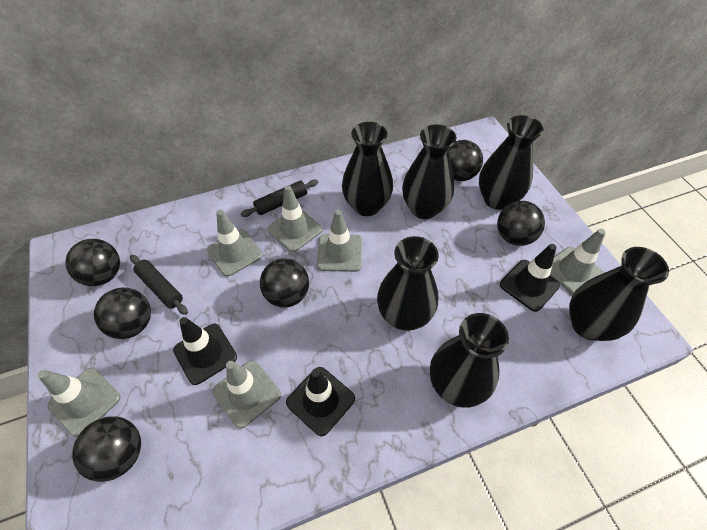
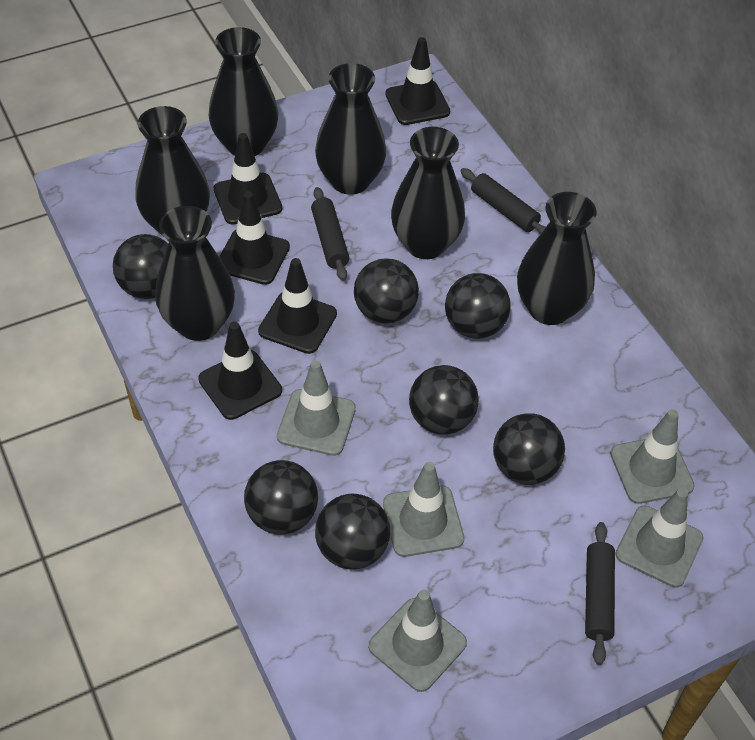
black ball: [65,239,120,286] [72,416,141,482] [94,288,151,339] [260,258,309,307] [448,140,483,181] [497,201,545,246] = 6 -> [113,234,168,299] [244,460,318,535] [315,493,390,570] [354,258,419,324] [409,365,479,435] [445,273,511,339] [493,413,565,485] = 7
black rolling pin: [130,255,188,315] [241,179,318,217] = 2 -> [311,187,349,281] [461,168,545,234] [585,522,615,665] = 3
black traffic cone: [173,317,237,385] [286,367,355,436] [500,244,560,312] = 3 -> [198,321,282,420] [214,133,282,225] [219,191,290,285] [258,258,337,354] [385,37,450,125] = 5
grey traffic cone: [38,368,120,437] [207,209,262,277] [212,360,281,429] [267,185,322,252] [317,210,362,272] [550,229,606,295] = 6 -> [277,360,356,456] [368,590,467,692] [383,462,464,557] [610,409,695,504] [615,488,704,588] = 5

